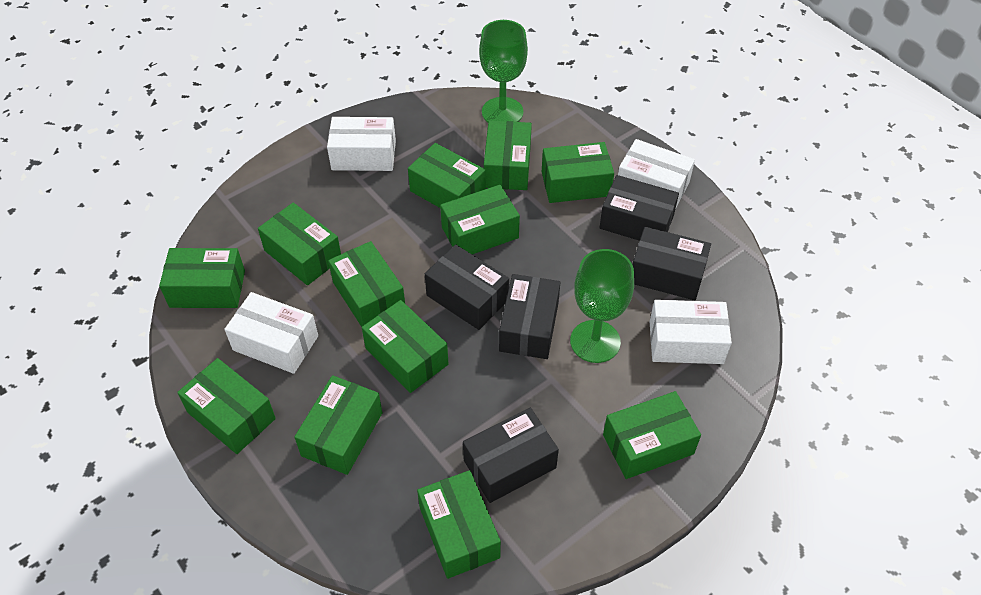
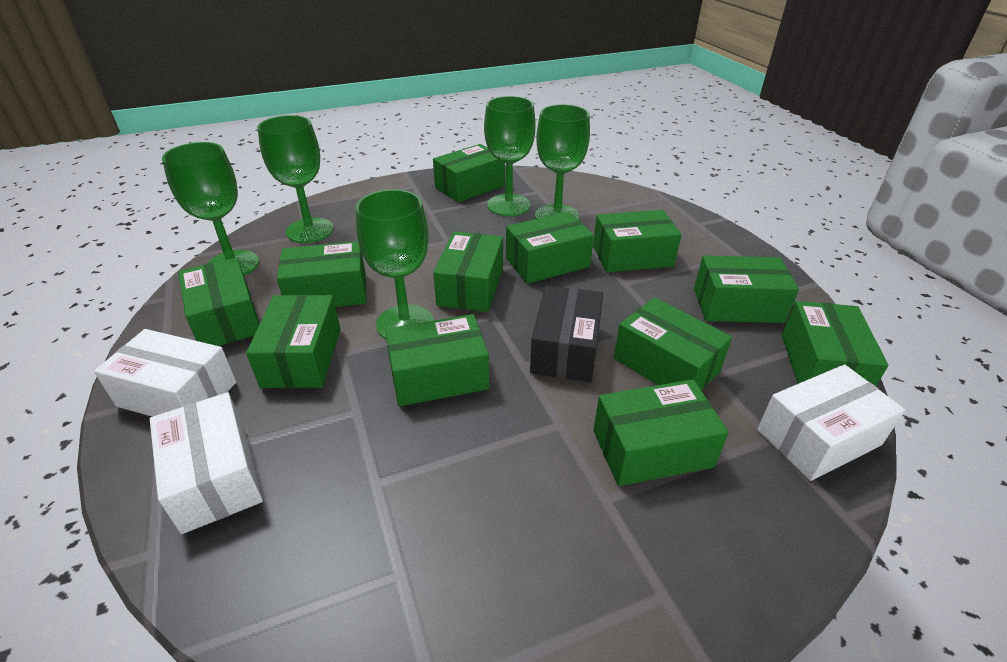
black box: [425,244,509,330] [463,408,559,503] [499,274,561,359] [599,175,679,241] [633,227,711,300] = 5 -> [530,285,603,382] = 1
green goblet: [479,20,528,122] [570,249,634,363] = 2 -> [162,142,259,276] [257,115,334,243] [356,189,434,340] [484,96,535,216] [535,104,590,220] = 5
white box: [224,292,318,374] [327,117,396,171] [618,139,695,207] [649,300,732,364] = 4 -> [94,329,236,417] [150,392,263,534] [757,364,905,481] = 3

